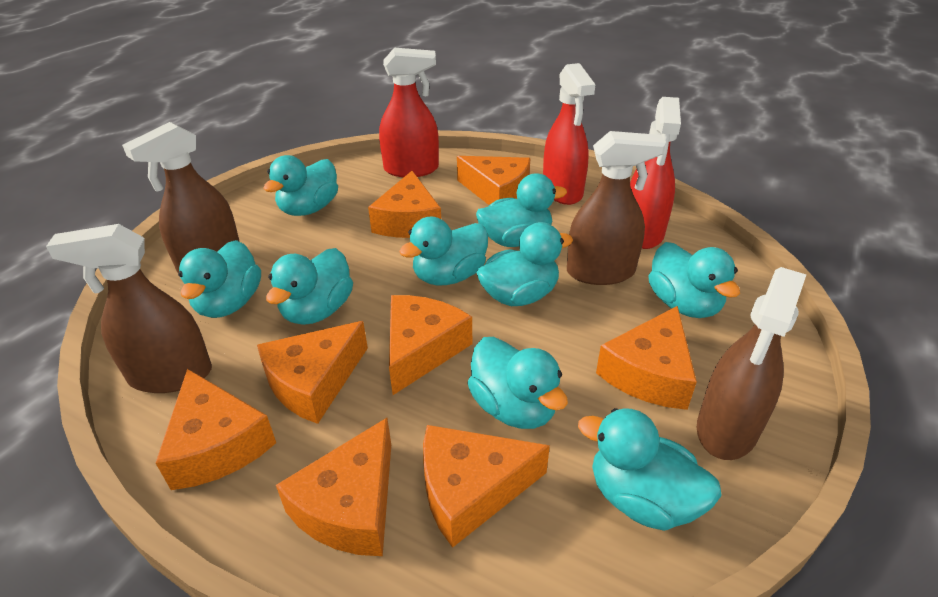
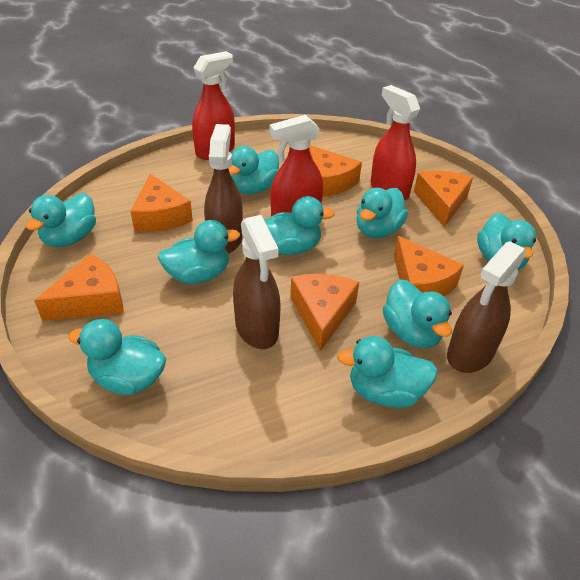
brown spray bottle: [46,224,212,393] [122,122,240,273] [567,131,666,285] [697,267,806,460] = 4 -> [204,124,243,254] [233,215,281,349] [447,241,527,373] = 3
orange cheese: [156,369,276,490] [257,321,368,424] [276,418,391,556] [368,171,441,238] [389,295,472,395] [423,425,550,548] [457,156,530,205] [596,306,697,410] = 8 -> [34,254,124,321] [130,174,193,232] [290,274,359,351] [309,145,362,197] [394,236,464,296] [414,171,473,227] = 6

